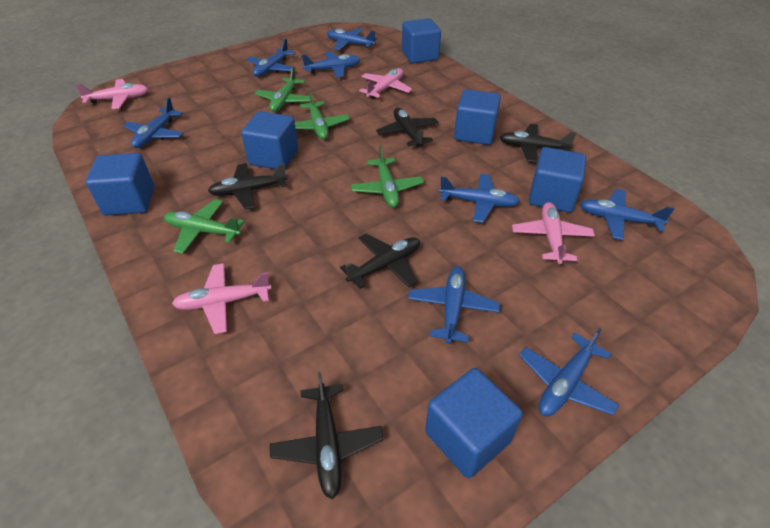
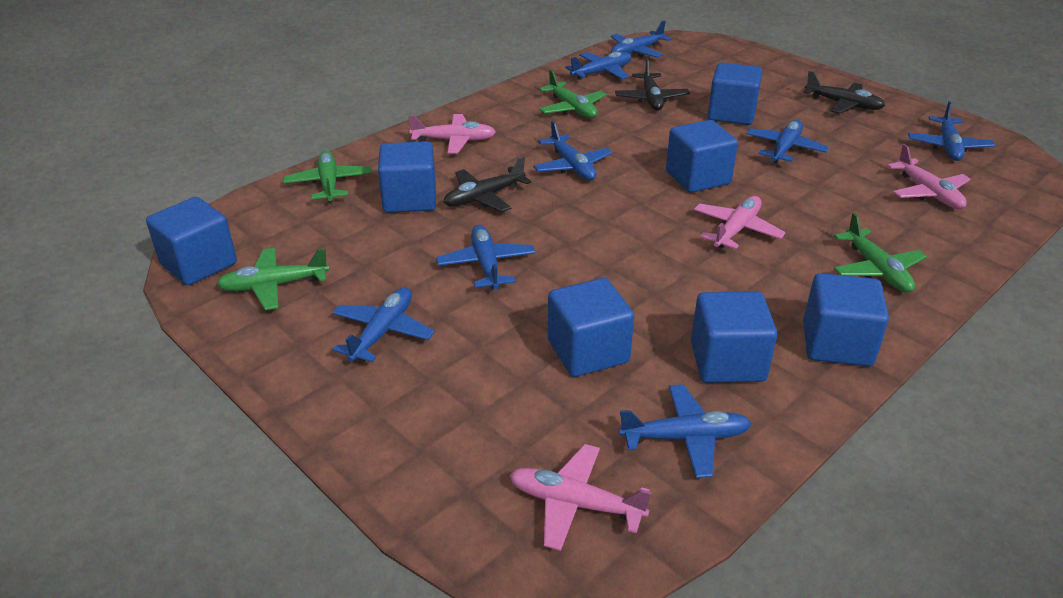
black plane: [208,163,287,210] [270,372,384,499] [340,233,420,289] [376,108,438,147] [500,124,577,163] = 5 -> [443,157,531,212] [615,58,690,111] [803,71,885,114] = 3
blue cube: [86,153,154,215] [241,111,298,169] [402,18,441,63] [425,368,523,478] [454,89,501,145] [529,147,586,212] = 6 -> [146,197,237,285] [378,141,436,213] [548,278,634,377] [666,120,738,193] [691,292,777,383] [708,62,763,125] [803,273,889,366] = 7

